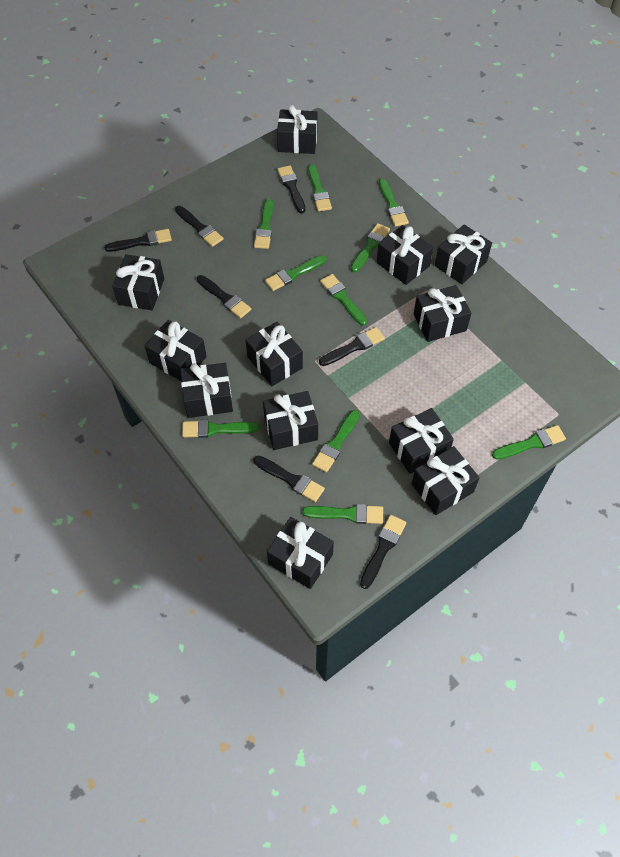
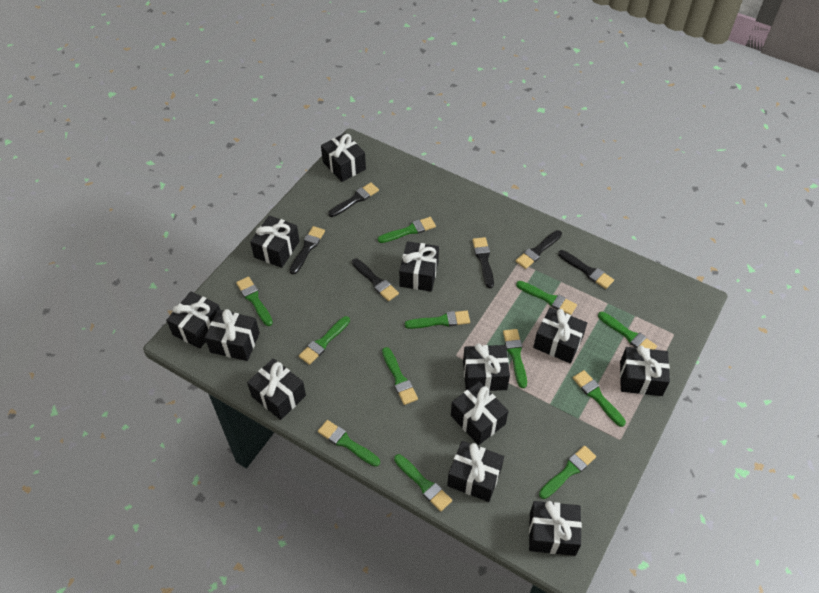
black brush: [104,229,172,252] [175,206,223,247] [197,275,251,318] [253,456,325,502] [277,165,305,213] [319,327,385,366] [360,515,406,589] = 7 -> [289,226,325,274] [328,182,379,217] [352,258,399,301] [472,237,494,288] [516,230,562,269] [558,250,614,289] = 6
green brush: [182,420,259,438] [254,199,273,249] [265,255,327,291] [302,504,383,524] [308,164,332,212] [312,410,360,473] [320,274,367,325] [351,223,390,272] [379,179,409,227] [492,425,566,460] = 10 -> [236,277,273,326] [299,316,350,365] [318,420,380,467] [378,217,436,243] [382,347,418,405] [394,454,452,512] [405,310,470,329] [503,329,527,388] [516,281,577,315] [539,446,596,499] [573,370,626,427] [598,311,657,350] = 12

